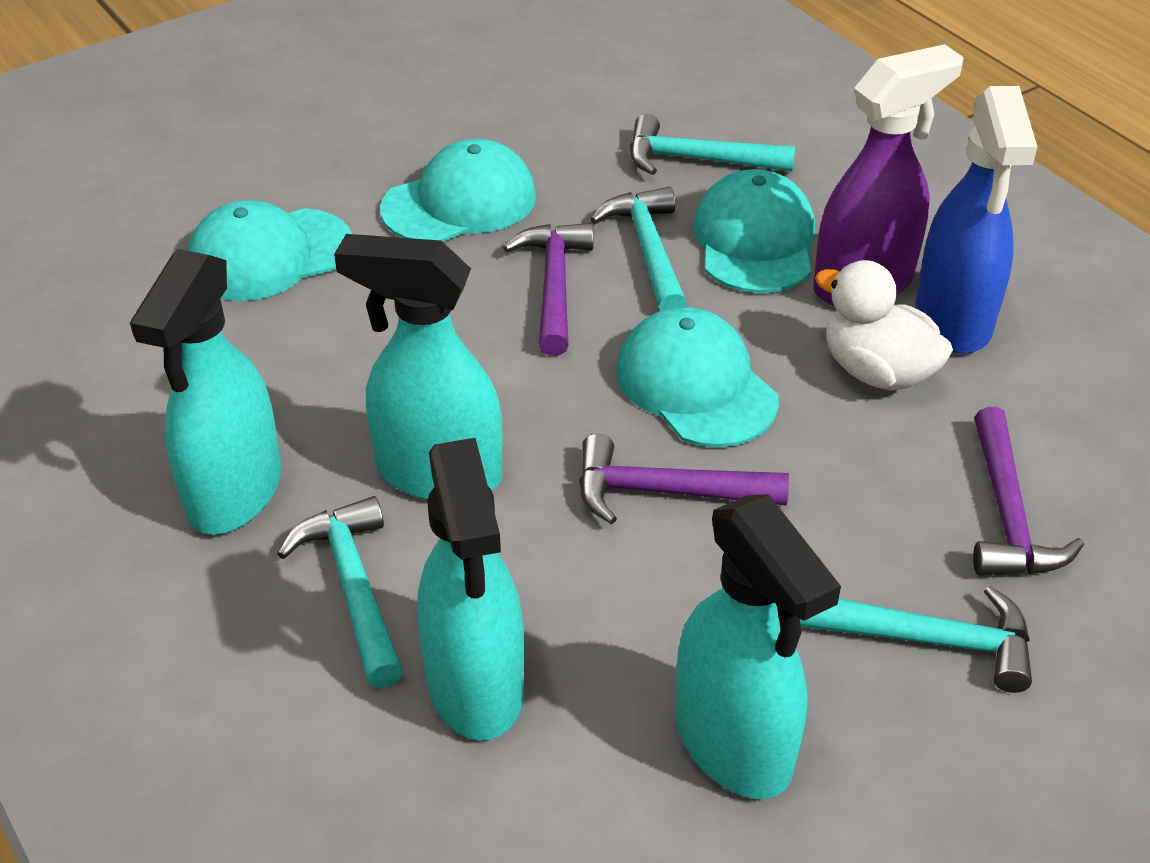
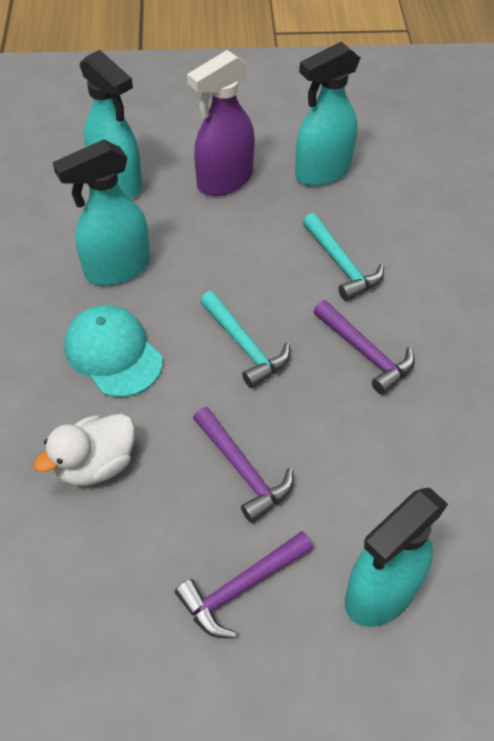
blue spray bottle: [915,86,1037,354] = 1 -> none = 0
turquoise cap: [187,200,352,301] [380,139,536,242] [616,307,779,447] [693,169,815,293] = 4 -> [64,305,162,397] = 1
turquoise hammer: [278,496,403,688] [590,187,687,311] [630,114,795,175] [800,586,1032,693] = 4 -> [200,291,290,388] [303,213,384,301] = 2

